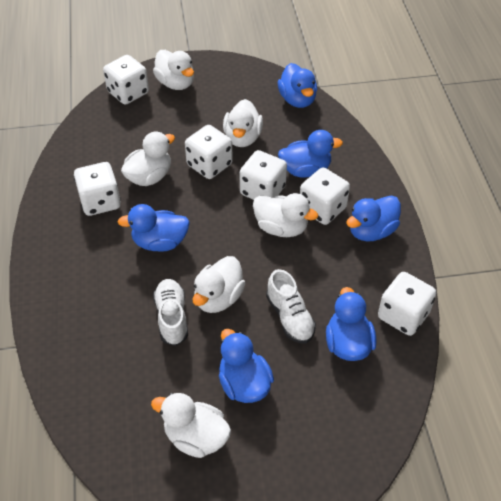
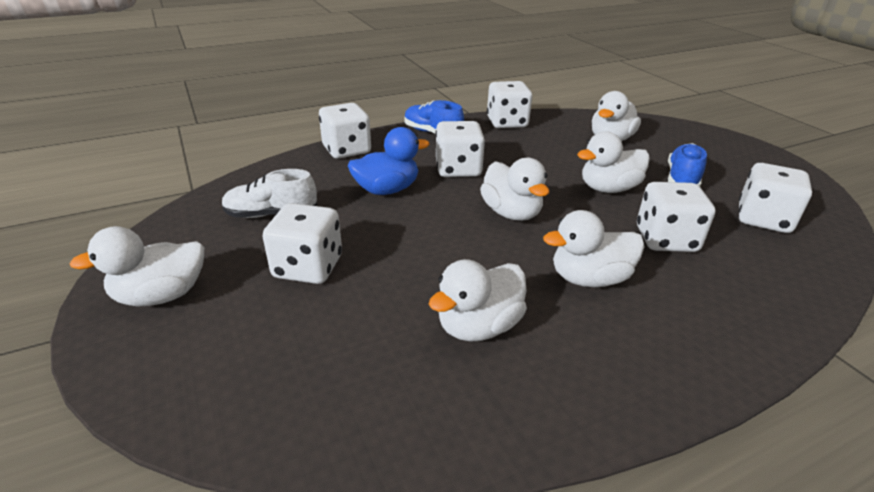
blue duck: [117,204,190,252] [219,329,274,403] [278,63,317,108] [278,130,343,178] [326,287,376,361] [346,196,401,241] = 6 -> [348,127,430,195] = 1
blue shoe: none = 0 -> [404,100,464,134] [668,143,707,186] = 2
white shoe: [153,279,188,346] [266,269,316,343] = 2 -> [222,169,317,218] = 1

